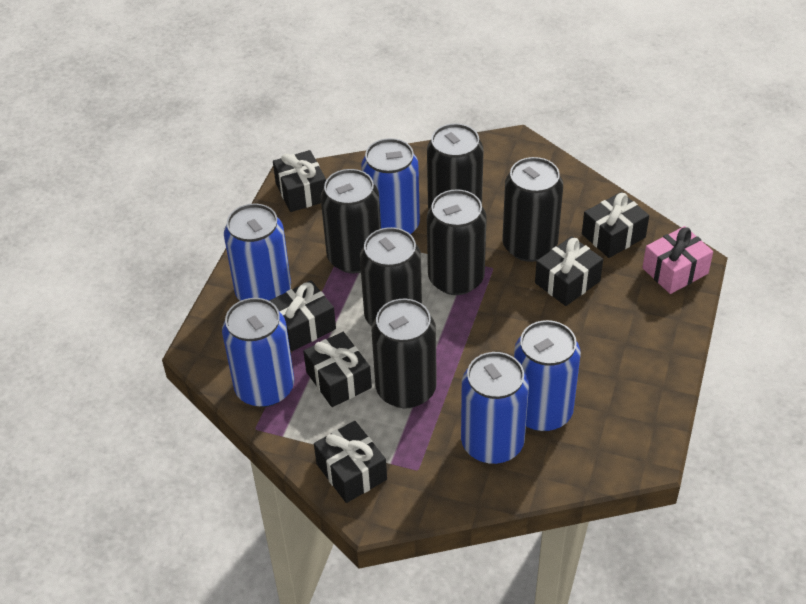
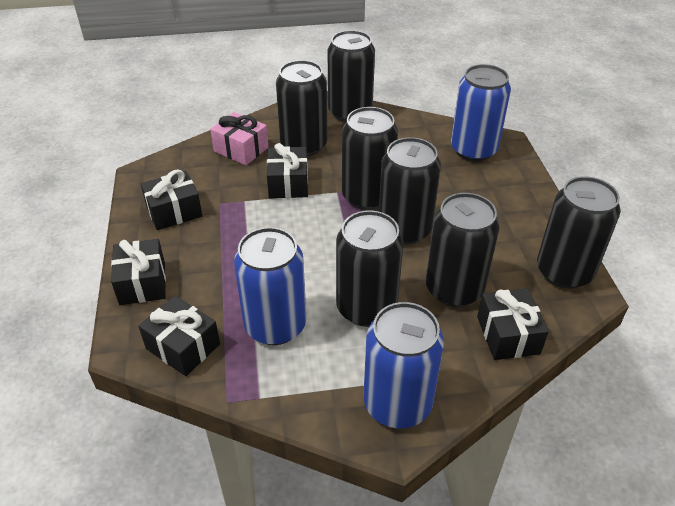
black can: [321,169,381,273] [360,227,422,326] [372,299,437,409] [427,123,484,209] [427,189,487,295] [502,157,563,262] = 6 -> [276,60,327,156] [327,30,375,122] [336,210,404,327] [342,107,398,210] [379,137,441,245] [425,193,500,307] [537,176,621,289] = 7
black gift: [269,280,336,351] [273,150,326,212] [303,332,372,407] [314,421,387,503] [535,236,603,306] [582,192,649,258] = 6 -> [111,239,166,305] [139,296,220,376] [141,169,202,230] [267,143,308,198] [477,288,549,360] = 5
blue can: [222,298,294,407] [224,204,291,301] [361,138,420,234] [461,352,529,464] [514,320,581,431] = 5 -> [234,227,306,345] [364,302,444,428] [451,64,511,161] = 3

